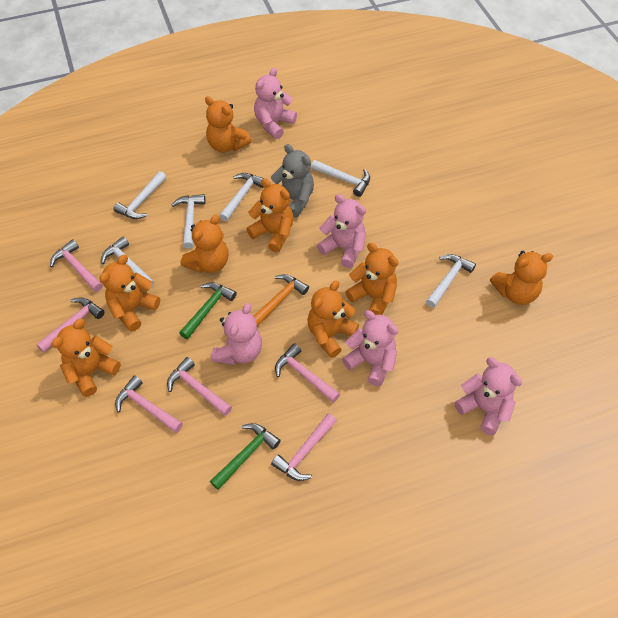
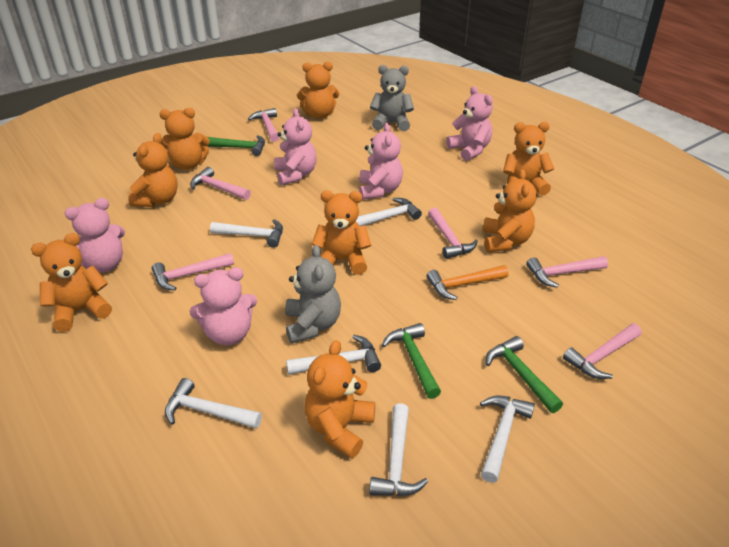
green hammer: [179,282,237,339] [210,423,281,490] = 2 -> [208,135,265,156] [382,323,441,399] [486,336,563,413] = 3
grey teddy bear: [271,144,314,218] = 1 -> [285,245,341,343] [370,65,414,131] = 2

